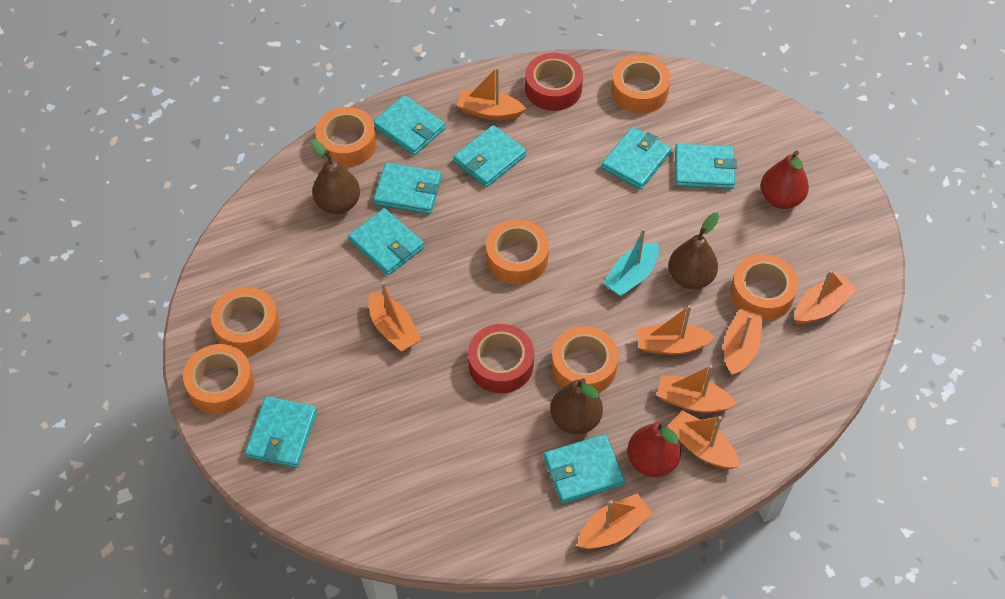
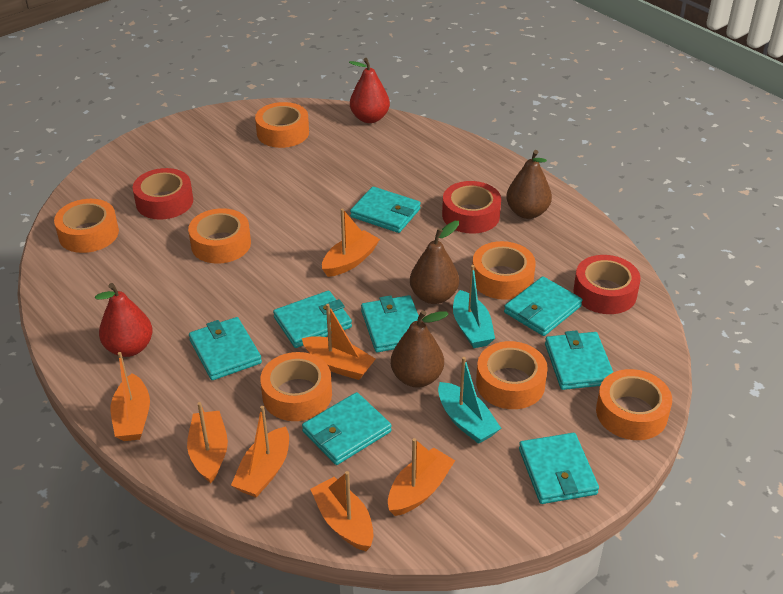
orange boat: [368,282,421,352] [457,67,526,120] [577,493,652,549] [638,305,715,355] [657,365,737,413] [667,411,740,469] [724,309,763,376] [795,270,857,324] = 8 -> [111,352,150,441] [187,402,228,483] [231,406,289,498] [302,304,375,380] [310,471,373,551] [322,208,380,277] [388,438,455,516] = 7
red tape: [468,324,534,393] [525,53,583,111] = 2 -> [132,168,193,220] [442,181,501,234] [573,255,640,314] = 3
turquoise boat: [603,228,659,297] = 1 -> [438,357,501,444] [453,265,495,348] = 2

